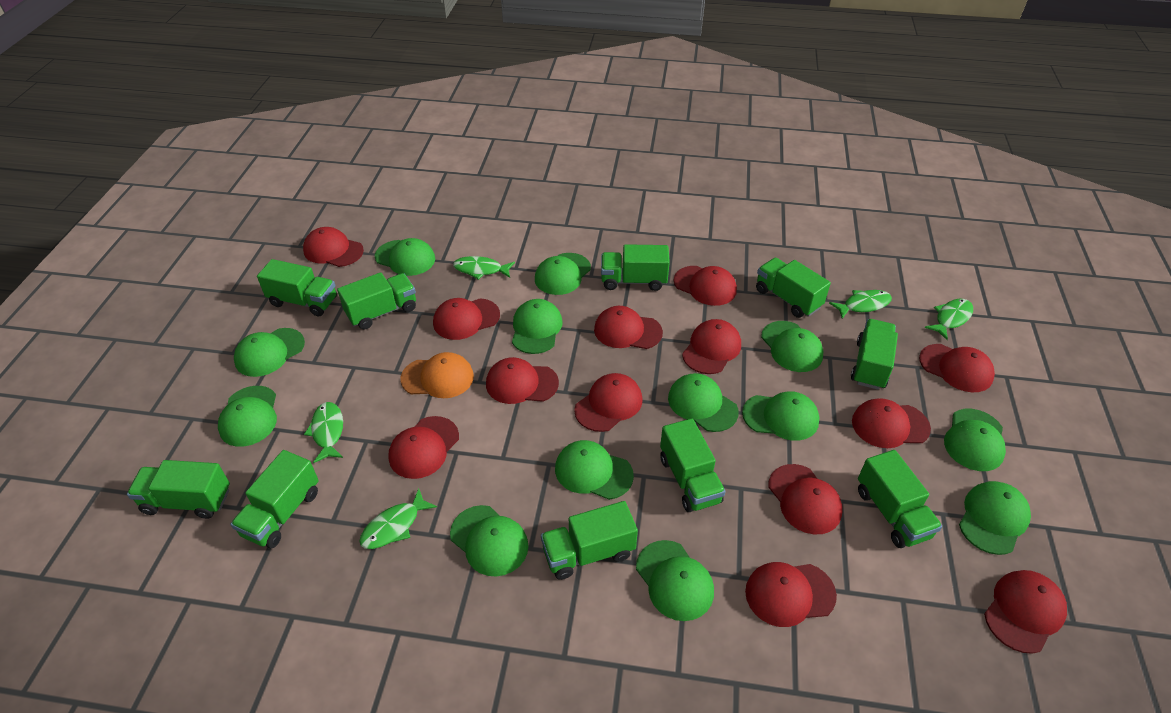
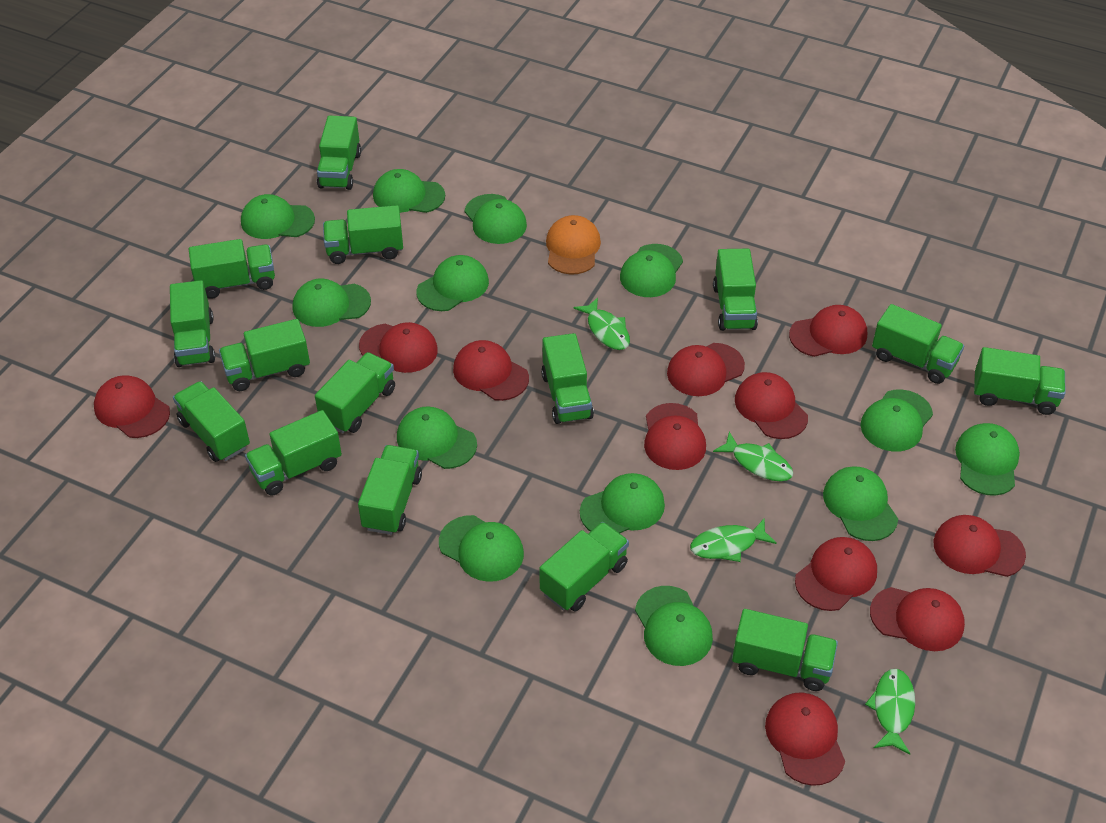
green fish: [304,402,343,463] [359,489,437,549] [453,256,515,280] [829,290,892,319] [924,299,973,340] = 5 -> [573,297,630,350] [690,519,777,562] [713,432,793,481] [865,669,915,754] = 4
green truck: [127,460,230,519] [230,450,319,548] [257,259,337,317] [337,272,416,330] [541,501,638,580] [601,244,670,291] [660,418,726,512] [756,258,831,318] [851,319,898,390] [858,450,942,548] = 10 -> [170,280,215,367] [173,381,250,462] [189,239,275,299] [219,319,310,391] [245,410,342,495] [315,352,395,433] [317,115,361,190] [323,205,403,264] [358,445,422,535] [539,522,629,612] [541,333,594,424] [713,249,758,331] [732,609,838,691] [872,304,964,384] [974,347,1066,415] = 15
red cap: [303,227,364,267] [388,416,459,479] [433,298,500,340] [486,357,559,404] [574,373,643,432] [594,306,663,349] [674,266,737,306] [682,319,741,374] [745,562,837,627] [768,464,842,535] [852,398,931,448] [919,344,995,392] [984,570,1067,654] = 13 -> [94,375,170,438] [359,322,438,373] [453,340,529,401] [644,403,706,470] [667,343,745,396] [735,372,808,439] [765,692,845,786] [789,305,867,357] [795,537,877,611] [870,587,965,651] [933,515,1026,577] = 11

